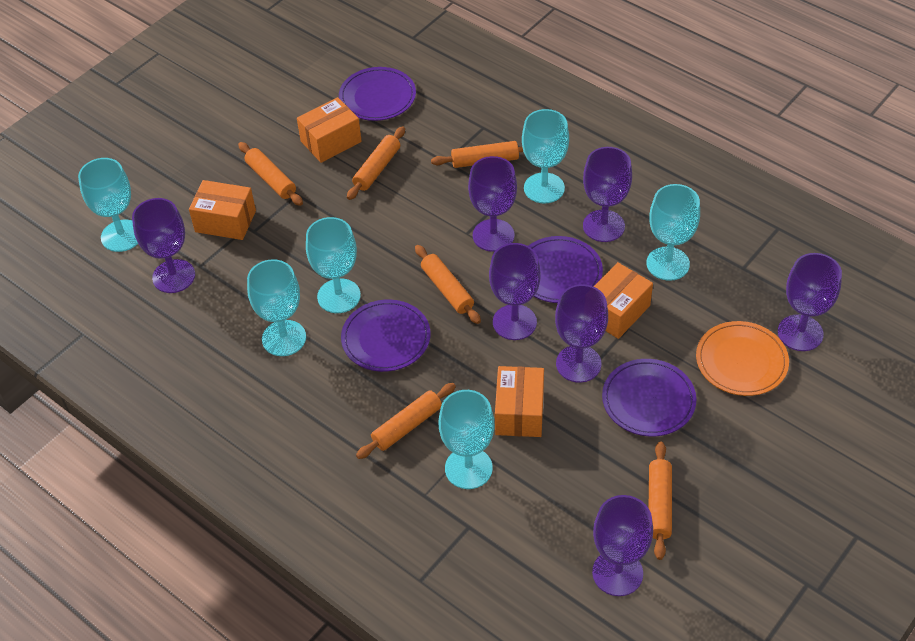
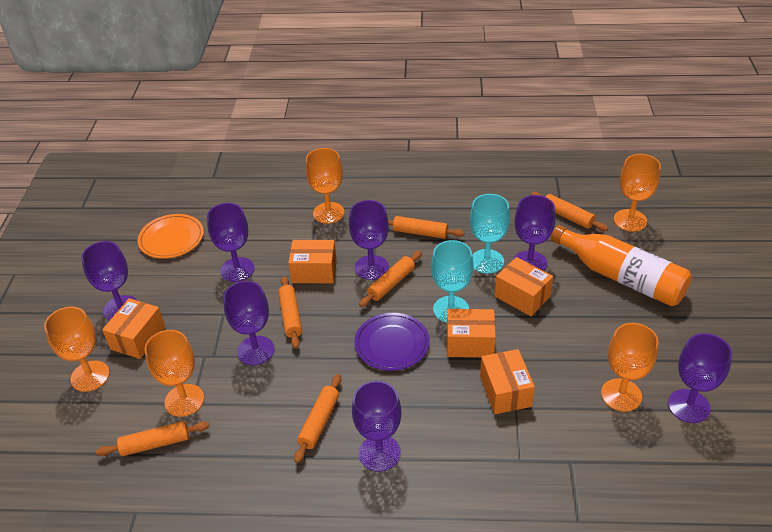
orange bottle: none = 0 -> [551,225,692,307] = 1
orange box: [189,180,256,240] [297,97,362,163] [495,366,544,437] [593,262,653,339] = 4 -> [102,298,165,359] [288,240,337,283] [447,309,496,357] [480,349,535,414] [495,257,553,316] = 5
orange goblet: none = 0 -> [44,307,110,392] [145,330,204,417] [306,148,345,224] [601,323,659,412] [614,154,661,232] = 5
purple plate: [339,67,416,121] [341,300,431,372] [528,236,603,303] [602,359,696,436] = 4 -> [354,313,430,371] = 1
turquoise goblet: [78,158,138,252] [247,259,306,356] [306,217,361,313] [439,390,494,489] [522,109,569,204] [646,184,700,281] = 6 -> [431,240,473,323] [470,194,510,274] = 2

